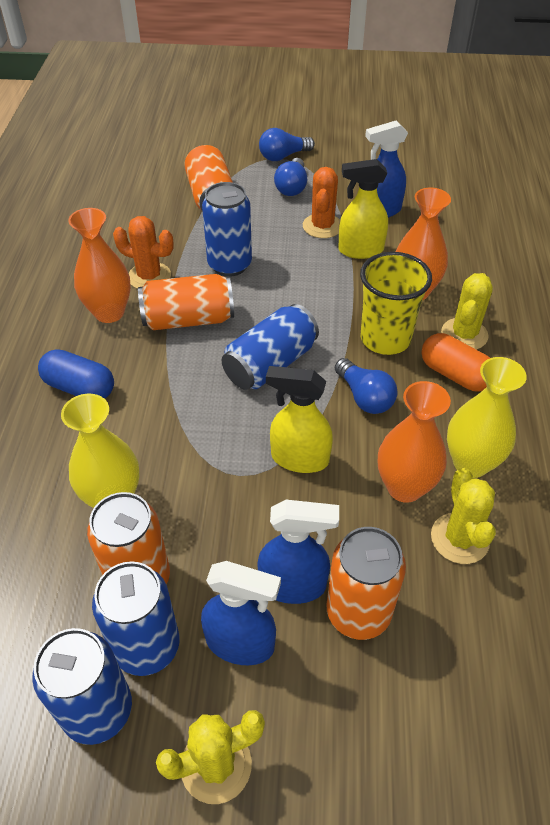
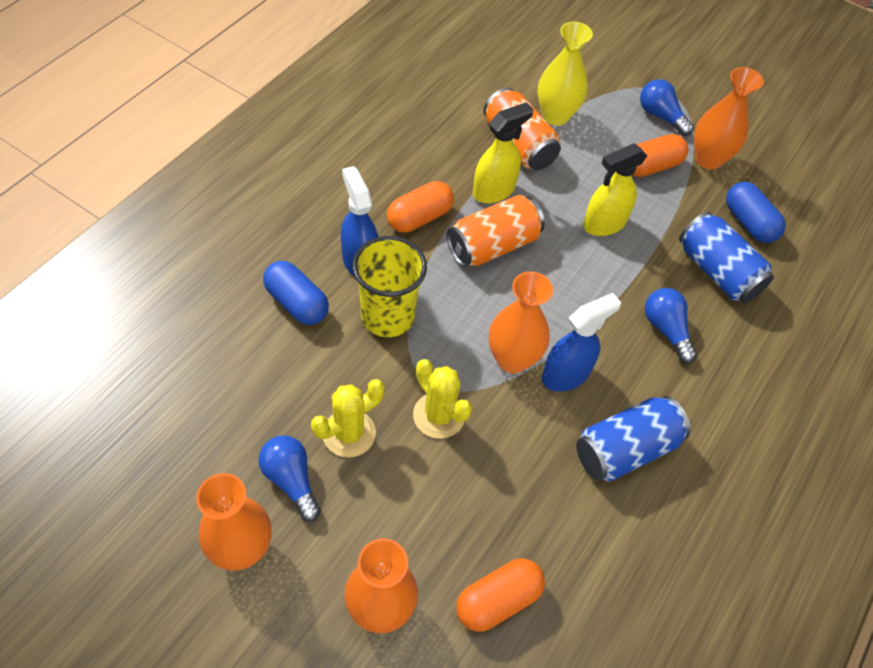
blue can: [32,628,132,745] [92,561,180,676] [202,182,252,277] [222,304,319,390] = 4 -> [576,396,690,482] [679,212,774,303] = 2
blue capsule: [38,349,114,399] = 1 -> [263,261,329,325] [726,182,786,243] = 2
blue spray bottle: [201,561,281,665] [257,500,339,604] [365,120,408,218] = 3 -> [341,166,378,277] [542,293,621,392] = 2
orange cactus: [113,216,174,289] [303,167,340,238] = 2 -> none = 0
orange can: [87,492,170,584] [138,274,234,330] [184,145,233,212] [326,527,406,640] = 4 -> [447,195,545,267] [484,88,561,170] = 2
orange capsule: [421,333,490,392] = 1 -> [387,181,454,233] [456,558,545,632] [633,134,688,177] = 3
orange vase: [68,208,131,323] [378,381,451,503] [396,188,451,300] = 3 -> [196,473,271,571] [344,538,418,633] [489,271,553,373] [694,67,764,169] = 4
yellow cactus: [156,710,265,804] [431,468,496,564] [441,273,493,350] = 3 -> [311,379,385,458] [413,359,472,439] = 2
yellow vase: [61,394,140,508] [447,357,527,478] = 2 -> [537,22,593,126] = 1

